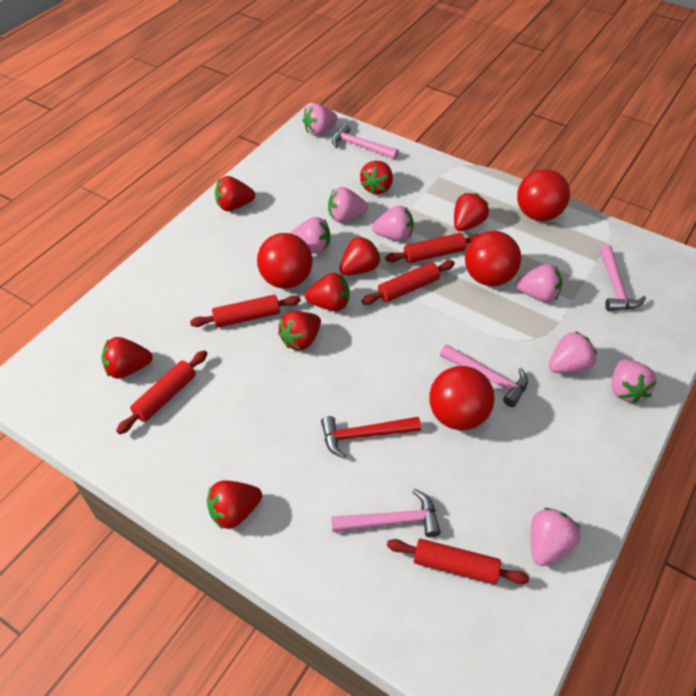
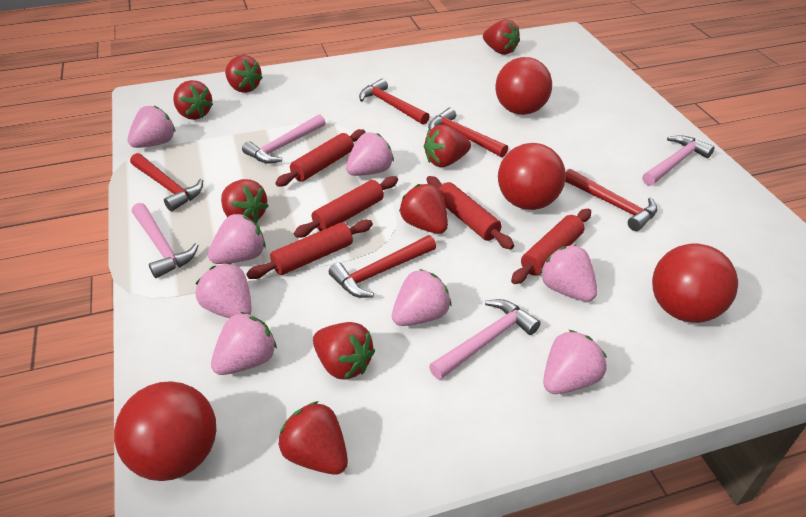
red hammer: [321,416,421,459] = 1 -> [130,153,203,211] [329,235,436,298] [359,78,430,125] [428,108,508,157] [565,169,657,231] = 5

